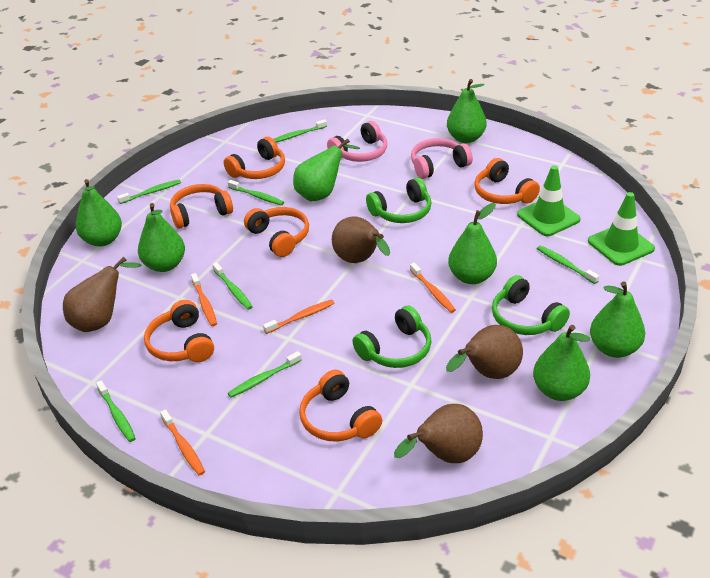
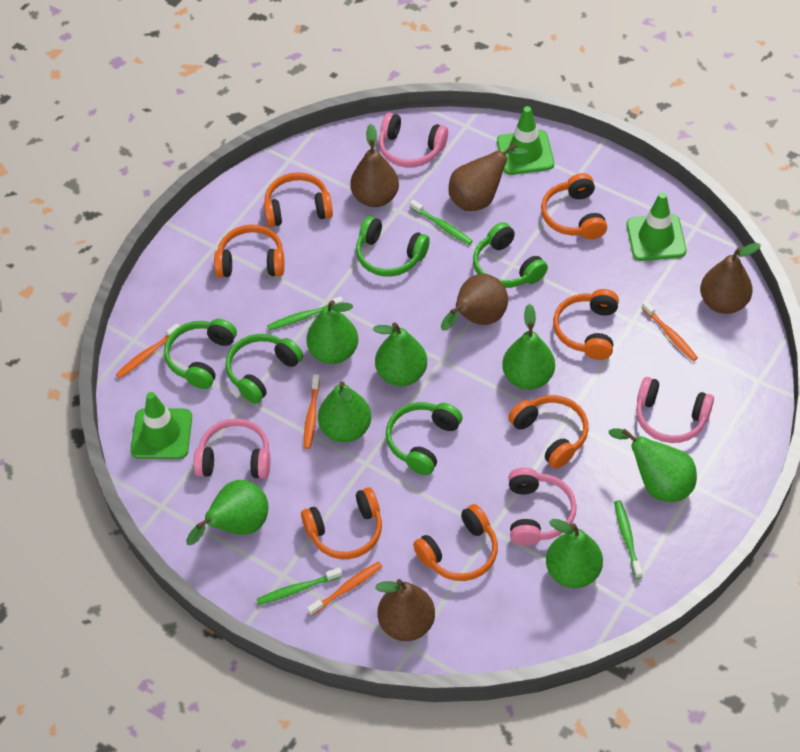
brown pear: [63,257,142,332] [332,216,390,263] [394,404,483,463] [446,325,523,379] = 4 -> [350,124,399,207] [375,579,435,641] [441,274,508,331] [449,143,528,211] [700,243,761,314] = 5
green headphones: [352,306,431,368] [366,178,432,223] [492,275,570,335] = 3 -> [164,319,237,389] [226,334,303,404] [356,216,430,277] [386,402,462,475] [473,222,548,288] = 5
green toothbrush: [96,380,136,442] [117,179,181,204] [212,262,253,310] [228,180,284,205] [228,351,302,398] [273,119,327,142] [537,245,599,284] = 7 -> [257,567,342,605] [267,296,343,331] [410,200,473,245] [614,500,643,579] = 4
green traffic cone: [517,165,581,236] [588,192,655,266] = 2 -> [131,392,192,459] [497,106,554,175] [626,192,686,261] = 3
orange headphones: [144,300,214,362] [170,184,233,229] [224,137,285,179] [244,207,309,257] [299,370,382,442] [474,158,540,204] = 6 -> [214,225,284,277] [264,172,333,227] [301,487,382,559] [413,504,498,581] [508,395,589,469] [541,173,607,239] [553,289,619,360] = 7
pink headphones: [327,121,387,162] [411,138,473,179] = 2 -> [193,418,270,479] [379,112,448,167] [508,468,577,546] [636,377,714,443] = 4

